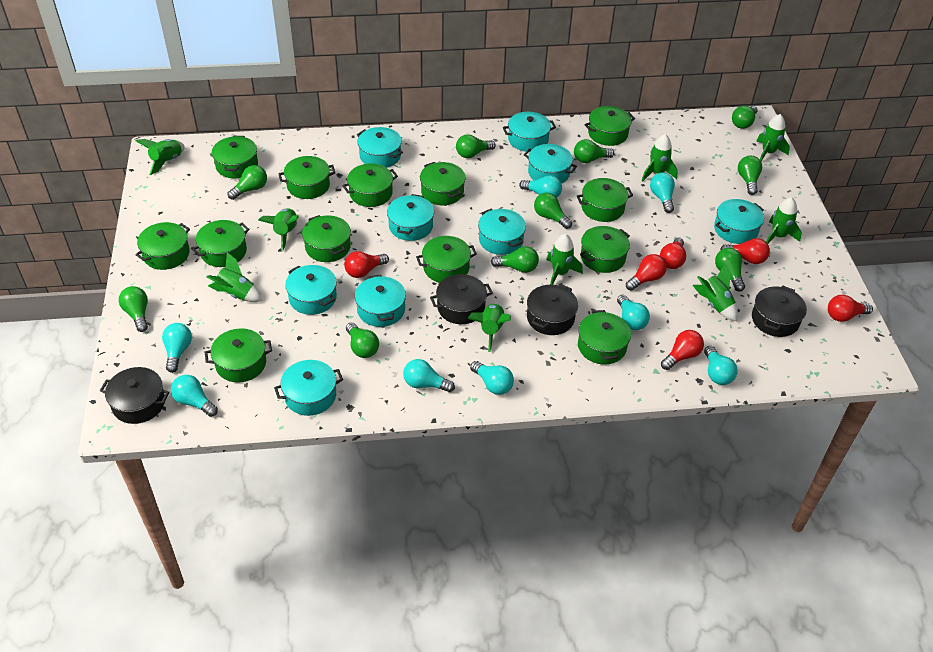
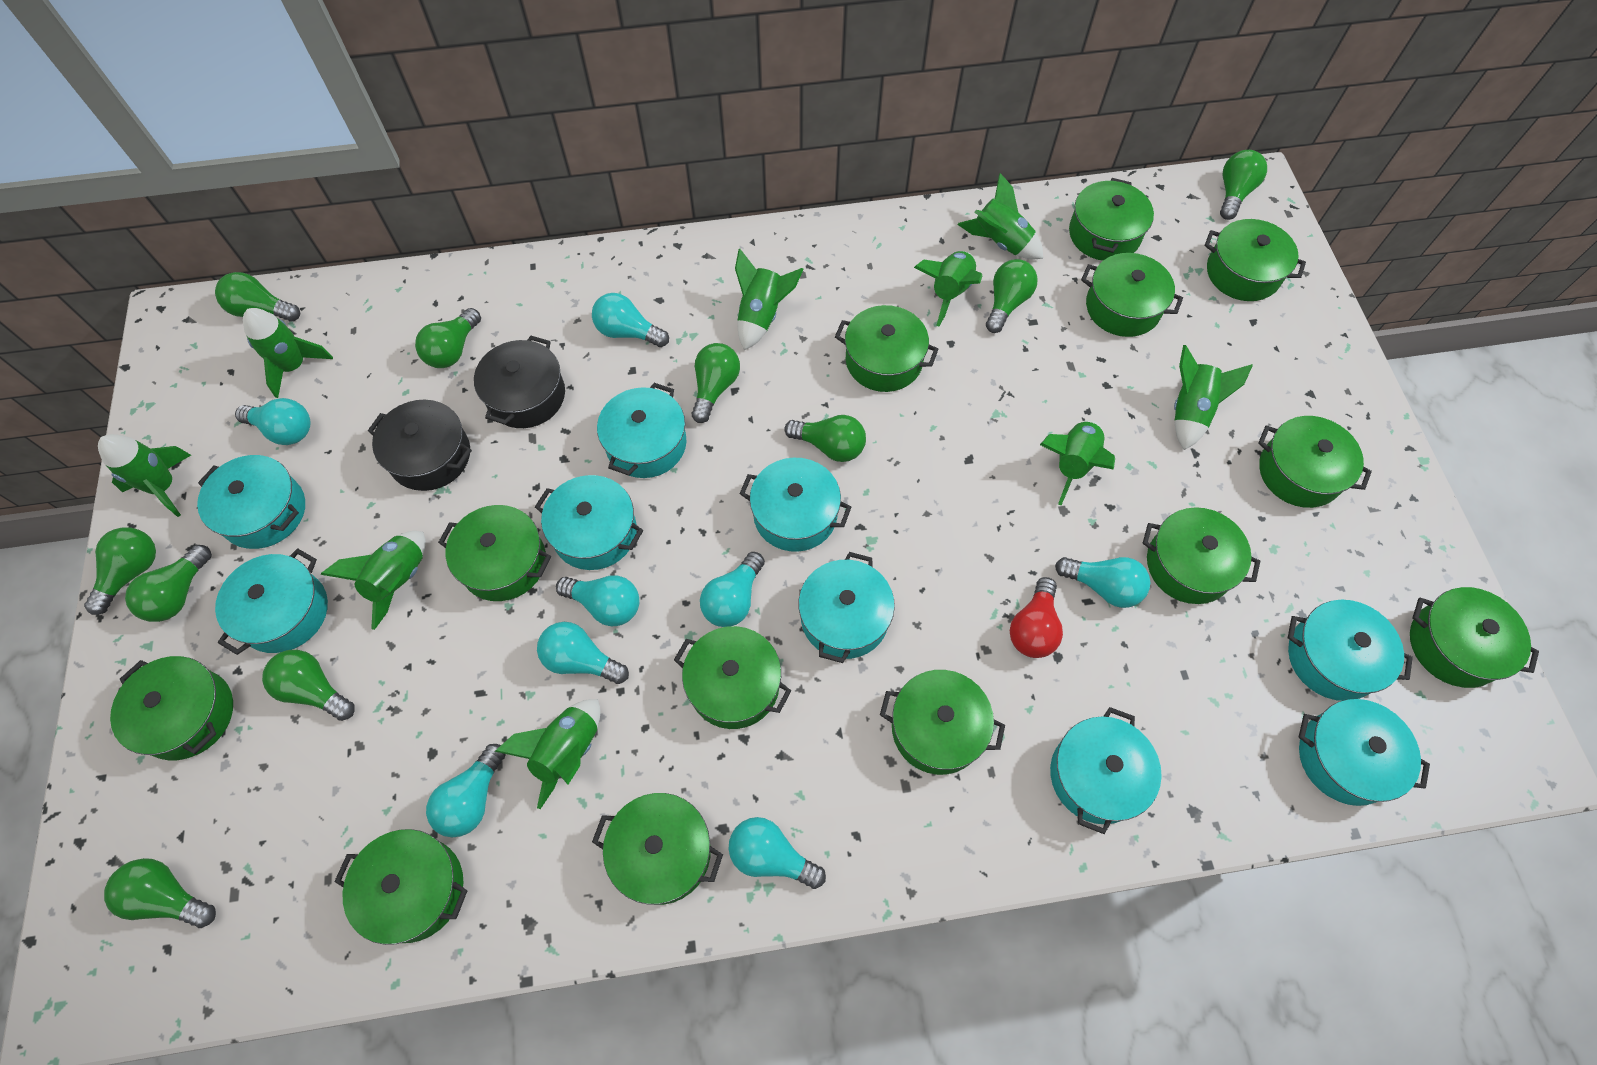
black pot: [100,367,169,424] [430,274,493,324] [527,284,578,335] [752,286,807,337] = 4 -> [368,400,472,491] [474,336,565,428] = 2
red light bulb: [344,251,389,278] [626,254,667,291] [660,237,686,269] [661,330,704,370] [720,238,770,264] [828,295,873,322] = 6 -> [1010,577,1063,658] = 1

